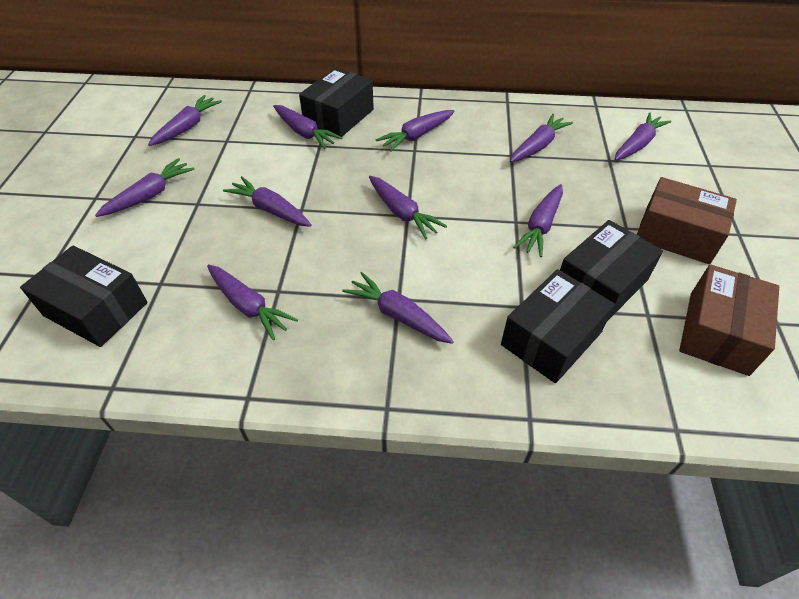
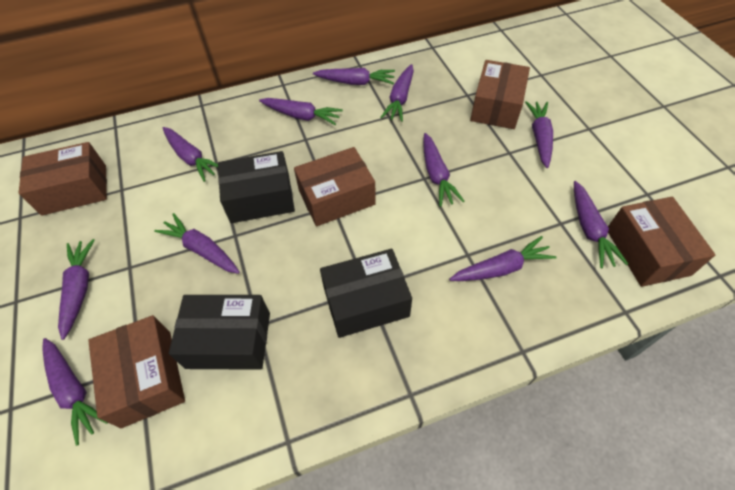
black box: [20,246,148,347] [299,68,374,137] [501,269,615,383] [560,220,663,321] = 4 -> [169,295,270,370] [218,151,295,223] [320,249,412,338] = 3
brown box: [637,177,737,264] [679,264,779,376] = 2 -> [19,142,107,216] [88,315,185,428] [294,147,376,226] [470,60,530,129] [608,197,715,287] = 5

